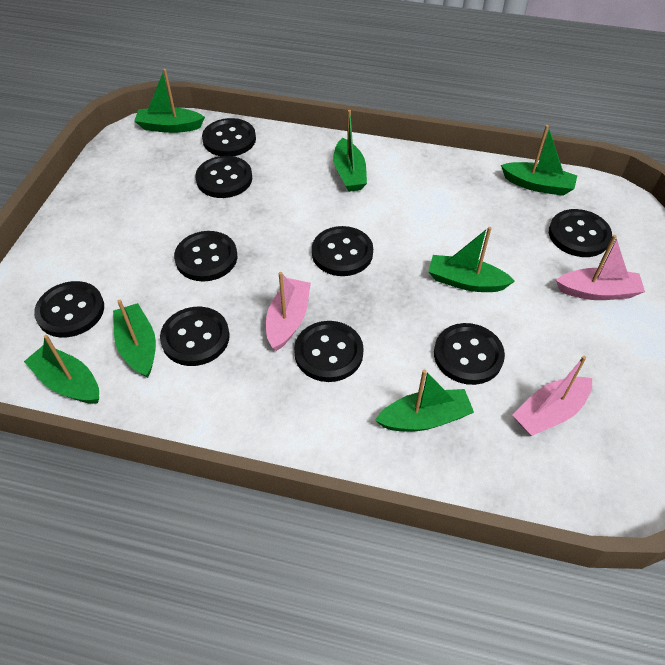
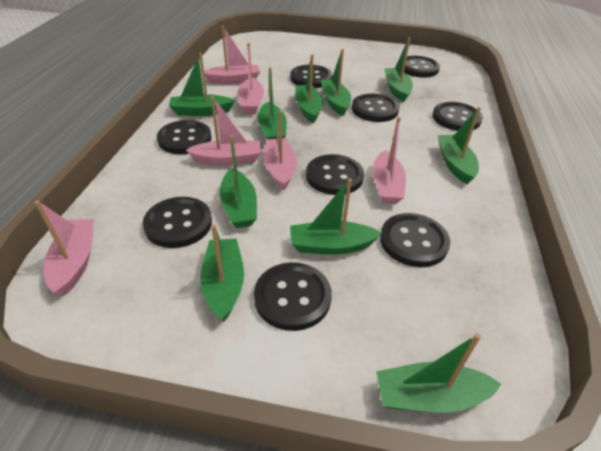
green boat: [24,335,99,404] [113,300,156,378] [134,69,205,133] [333,110,367,192] [375,370,474,432] [428,227,515,292] [501,125,577,196] = 7 -> [169,53,235,116] [200,225,244,322] [220,135,257,228] [257,67,287,139] [290,179,382,255] [295,54,323,123] [321,49,351,116] [376,334,501,413] [385,38,413,102] [438,107,481,184] = 10
pink boat: [266,272,311,351] [512,356,592,436] [556,235,645,300] = 3 -> [34,201,94,297] [186,97,261,166] [204,26,260,84] [238,43,264,114] [264,110,296,191] [372,117,406,204] = 6

